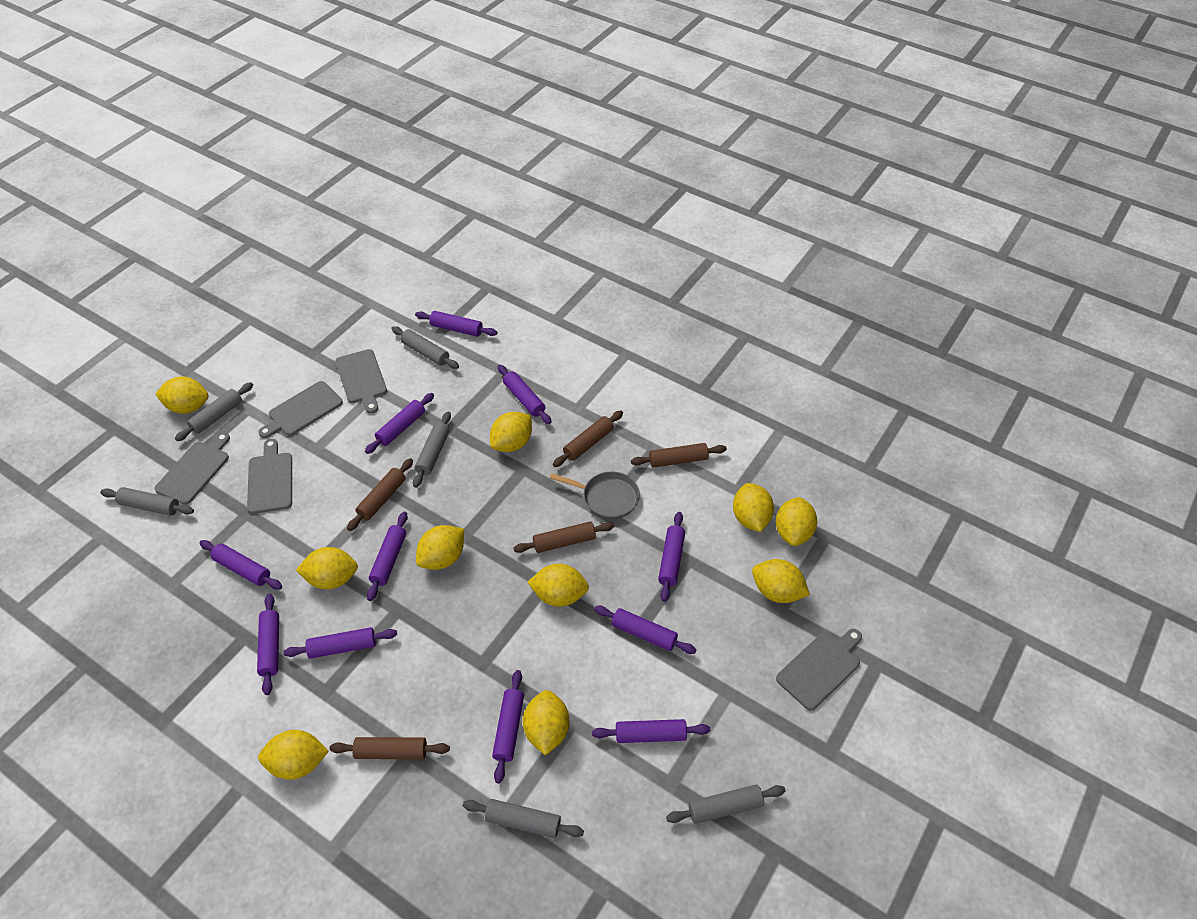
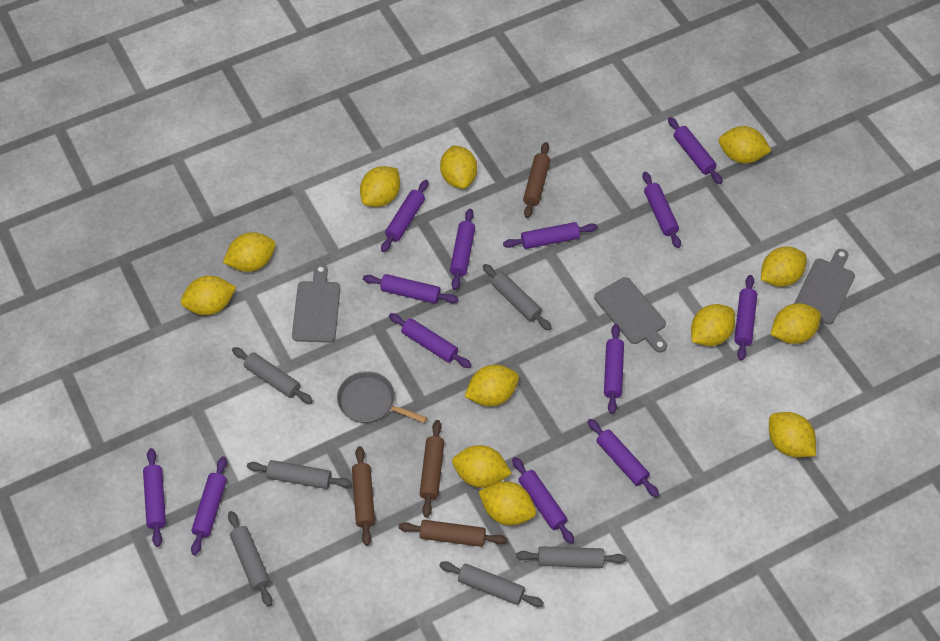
brown rolling pin: [330,737,450,759] [347,458,413,531] [514,522,614,553] [553,411,623,467] [631,443,727,468] = 5 -> [352,446,375,546] [399,520,507,547] [419,420,444,517] [523,142,550,218] = 4
grey cutting board: [154,432,230,505] [247,439,292,514] [258,381,343,438] [335,349,387,413] [776,629,862,711] = 5 -> [292,264,340,343] [594,277,667,353] [794,249,855,325] = 3
purple rolling pin: [199,540,282,590] [257,594,279,695] [284,627,397,659] [365,393,434,454] [367,512,408,601] [415,311,497,337] [492,670,524,784] [498,365,551,424] [592,719,710,743] [594,606,696,654] [658,512,685,602] = 11 -> [143,448,166,547] [191,456,227,555] [363,274,459,304] [381,180,429,252] [389,313,471,368] [450,209,475,290] [503,222,598,249] [512,457,574,544] [588,419,659,497] [604,324,624,414] [642,172,681,248] [668,117,723,184] [734,275,757,361] = 13
yellow lemon: [155,376,209,414] [258,730,329,780] [296,547,358,589] [416,525,464,570] [490,412,532,452] [523,690,570,756] [527,564,589,607] [733,483,774,532] [752,559,810,603] [776,497,817,546] = 10 -> [181,276,236,315] [223,232,276,272] [360,166,400,207] [440,145,477,189] [452,445,512,488] [464,365,519,406] [478,481,536,526] [691,304,735,346] [719,126,771,163] [761,247,807,287] [769,412,816,457] [771,303,821,344] = 12

